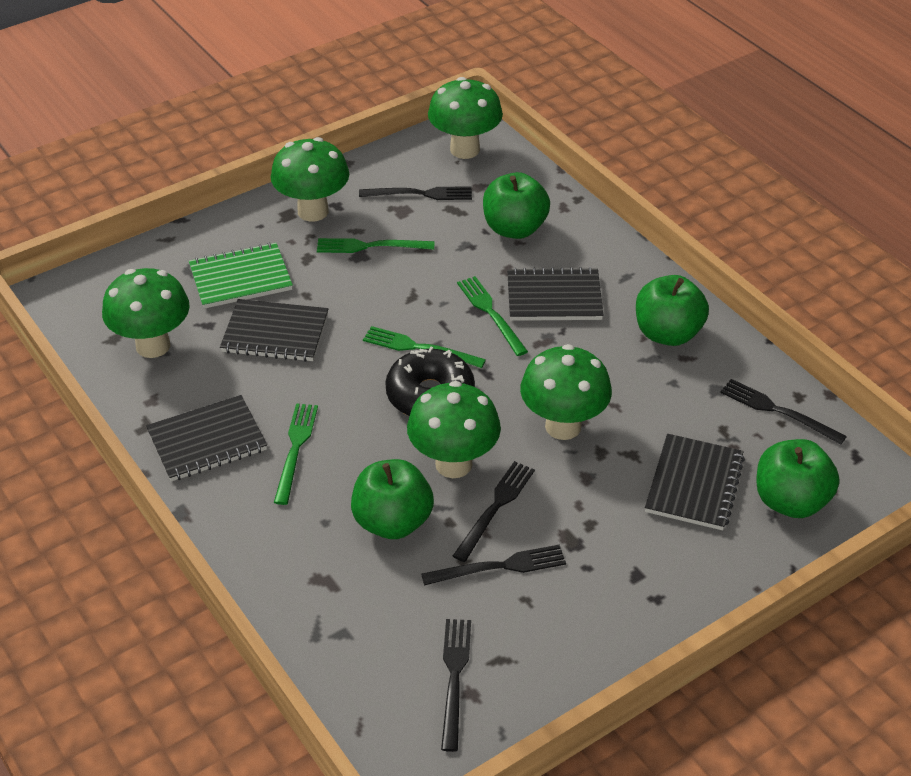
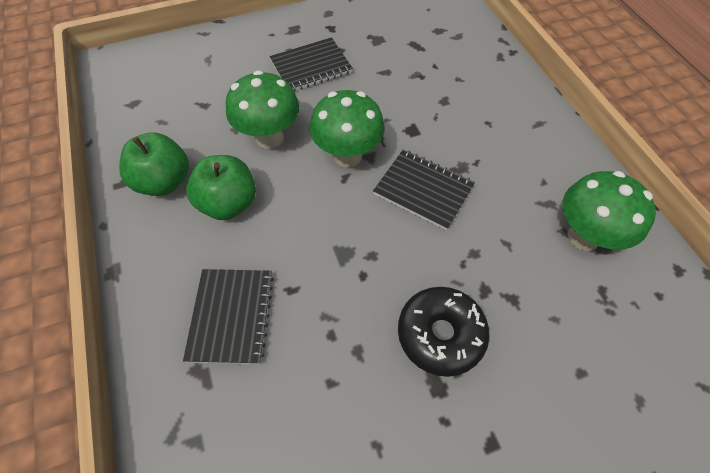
black fork: [359,186,472,200] [421,545,566,585] [441,619,471,752] [453,461,535,562] [720,379,847,445] = 5 -> none = 0
black notebook: [146,395,267,482] [220,299,328,362] [507,267,603,321] [645,434,745,530] = 4 -> [183,269,274,364] [270,37,353,92] [373,149,475,230] = 3
green apple: [351,459,434,539] [483,172,550,239] [636,275,709,346] [756,439,840,518] = 4 -> [119,132,189,196] [186,155,256,220] = 2
green fork: [274,403,318,505] [317,238,435,253] [363,326,486,368] [457,276,528,356] = 4 -> none = 0
green mushroom: [102,268,190,358] [271,137,349,222] [407,381,501,478] [428,77,503,159] [520,344,612,440] = 5 -> [226,70,299,149] [310,90,385,167] [563,171,656,251] = 3
green notebook: [189,242,293,309] = 1 -> none = 0

